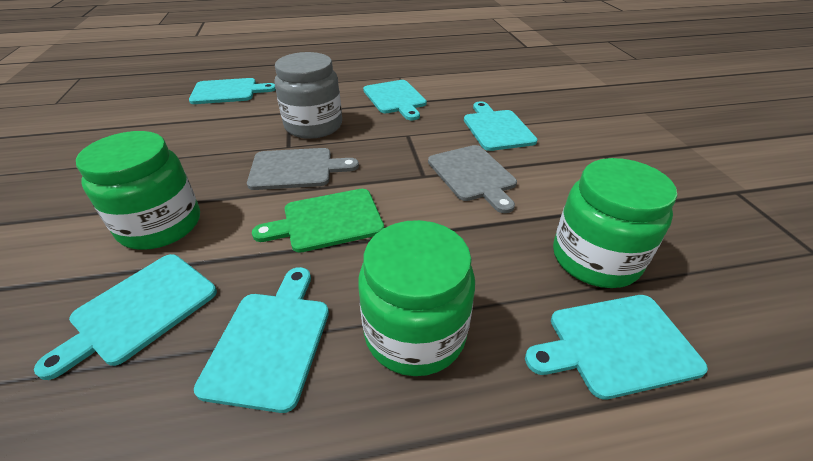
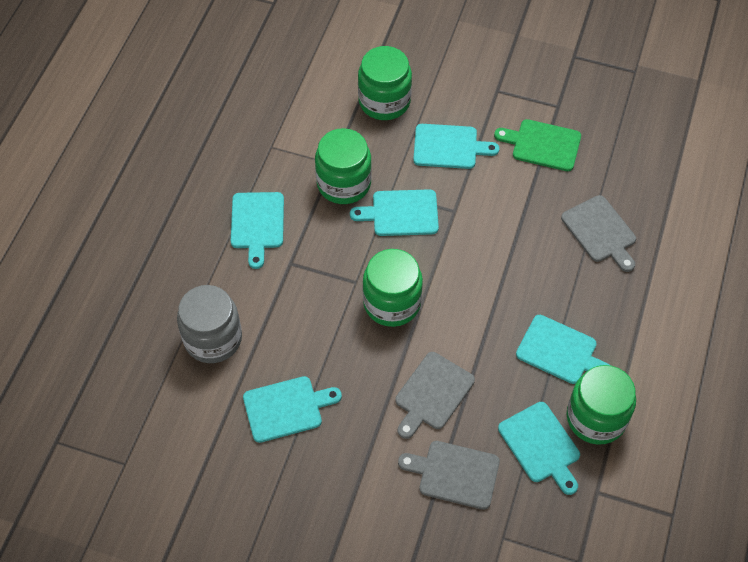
green jar: [76,131,200,250] [358,220,475,376] [553,158,677,288] = 3 -> [315,128,372,204] [358,46,412,120] [363,249,423,327] [567,365,636,445] = 4
grey cutting board: [247,148,359,190] [428,145,517,213] = 2 -> [395,352,475,439] [398,441,500,510] [561,195,636,272] = 3

